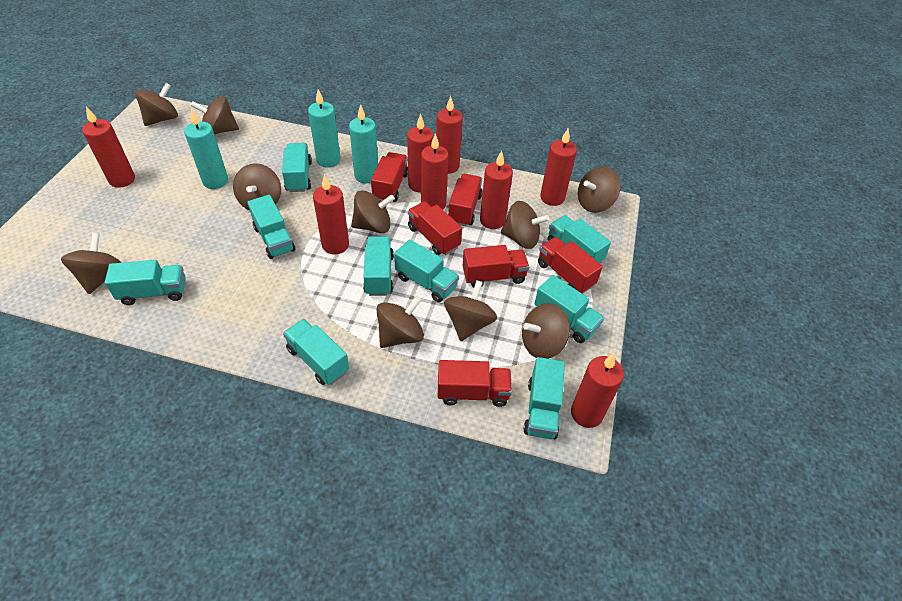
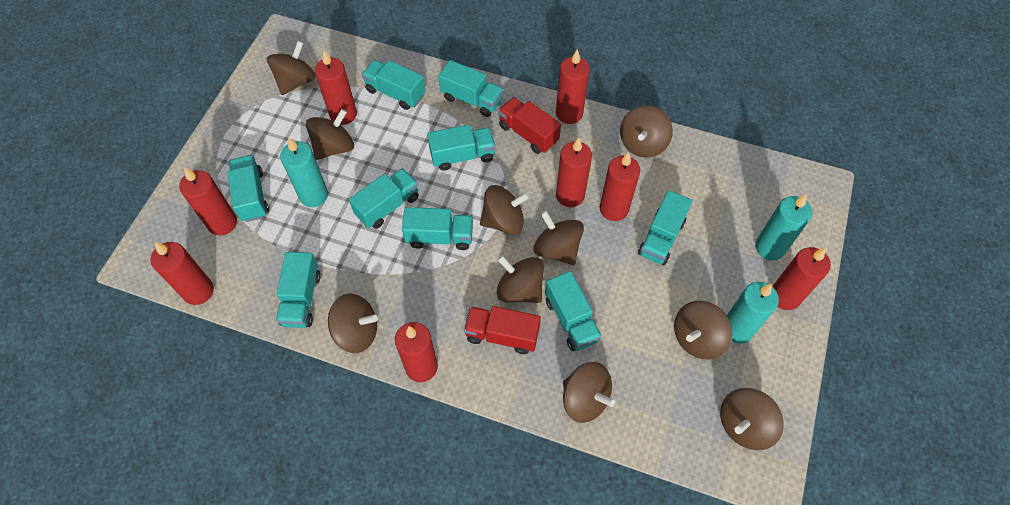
red truck: [371,152,408,202] [408,201,462,255] [438,360,512,407] [448,174,483,226] [462,245,529,288] [538,237,603,294] = 6 -> [464,306,541,354] [498,97,561,154] = 2

